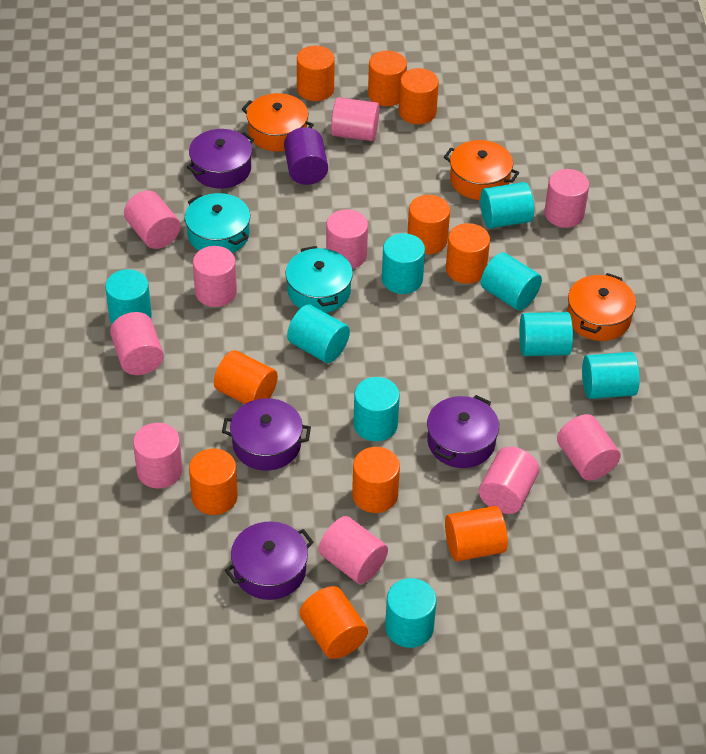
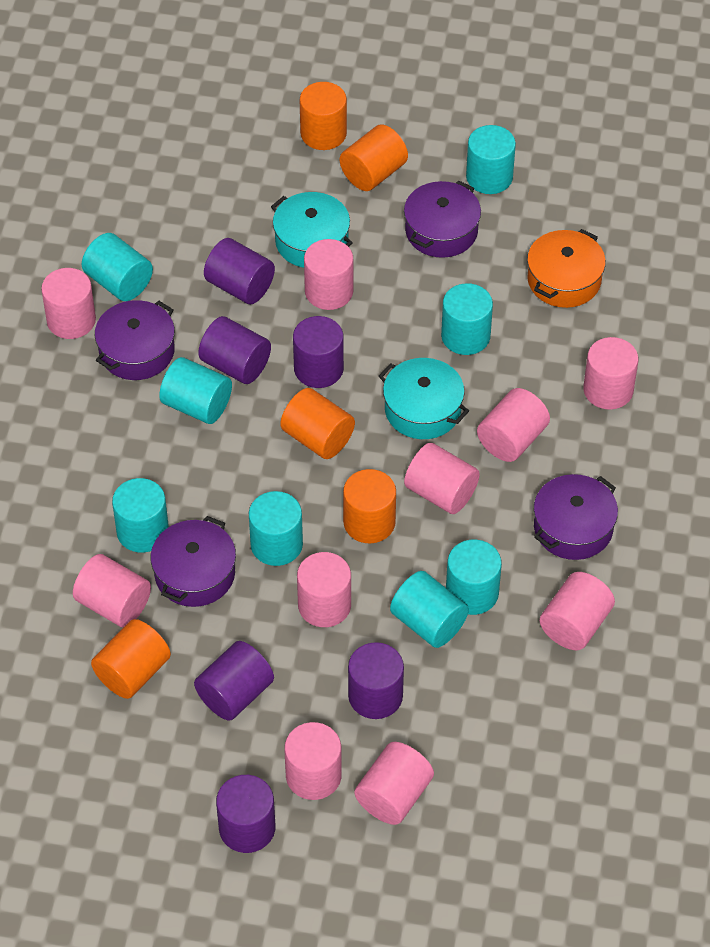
orange cylinder: [189,448,238,515] [214,350,278,404] [297,46,335,101] [300,586,368,659] [352,447,400,513] [368,51,407,106] [399,68,439,124] [407,195,450,254] [445,506,508,561] [446,223,490,284] = 10 -> [91,619,171,699] [280,388,355,459] [300,82,347,150] [340,124,408,191] [343,469,396,544] = 5
orange pot: [241,93,314,151] [444,140,519,200] [567,273,636,341] = 3 -> [527,229,606,308] = 1
purple cylinder: [284,127,328,185] = 1 -> [194,641,274,720] [198,316,271,384] [204,238,275,304] [216,775,275,853] [293,316,344,388] [348,642,404,719] = 6
turquoise cylinder: [105,269,152,324] [287,305,350,363] [353,377,400,441] [382,233,425,294] [385,578,437,648] [480,182,534,228] [481,252,542,310] [519,312,573,356] [582,352,640,399] = 9 -> [82,233,153,301] [112,478,169,553] [159,357,232,424] [249,491,303,566] [390,571,469,648] [441,283,493,355] [446,540,502,615] [466,125,516,194] = 8

